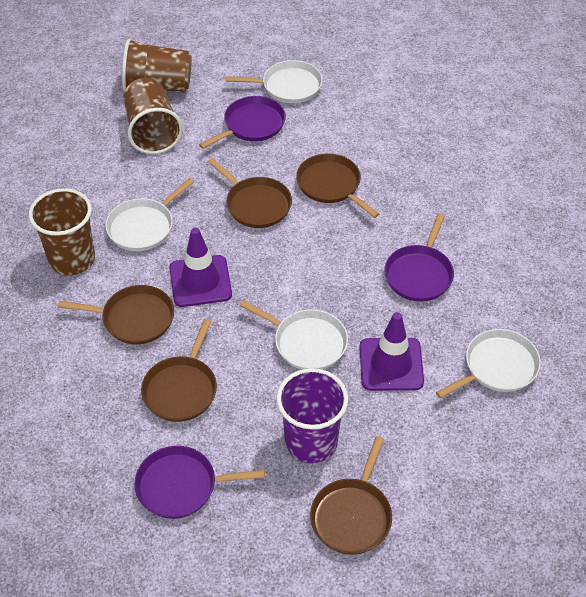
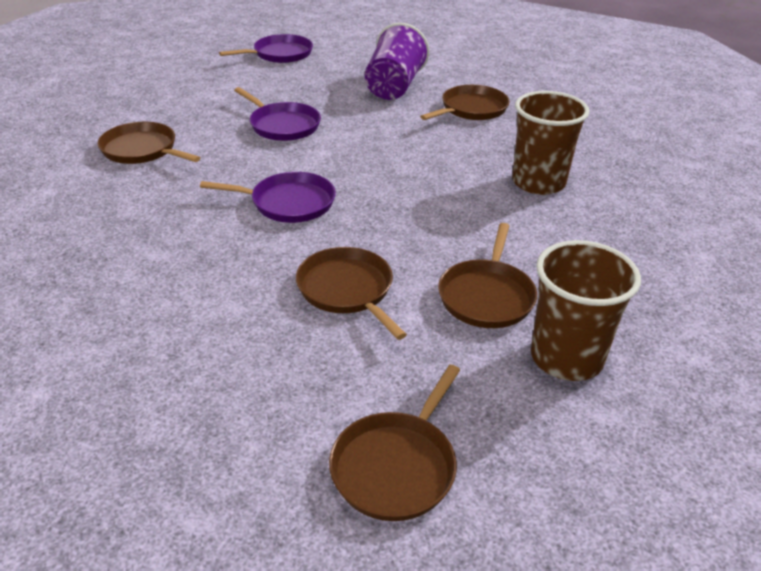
brown cup: [29,189,95,275] [122,38,192,92] [123,78,183,154] = 3 -> [512,91,590,195] [531,240,641,381] = 2
purple traffic cone: [169,228,232,307] [359,312,424,391] = 2 -> none = 0
white pan: [105,178,194,251] [226,60,323,103] [240,300,348,370] [436,329,541,398] = 4 -> none = 0

